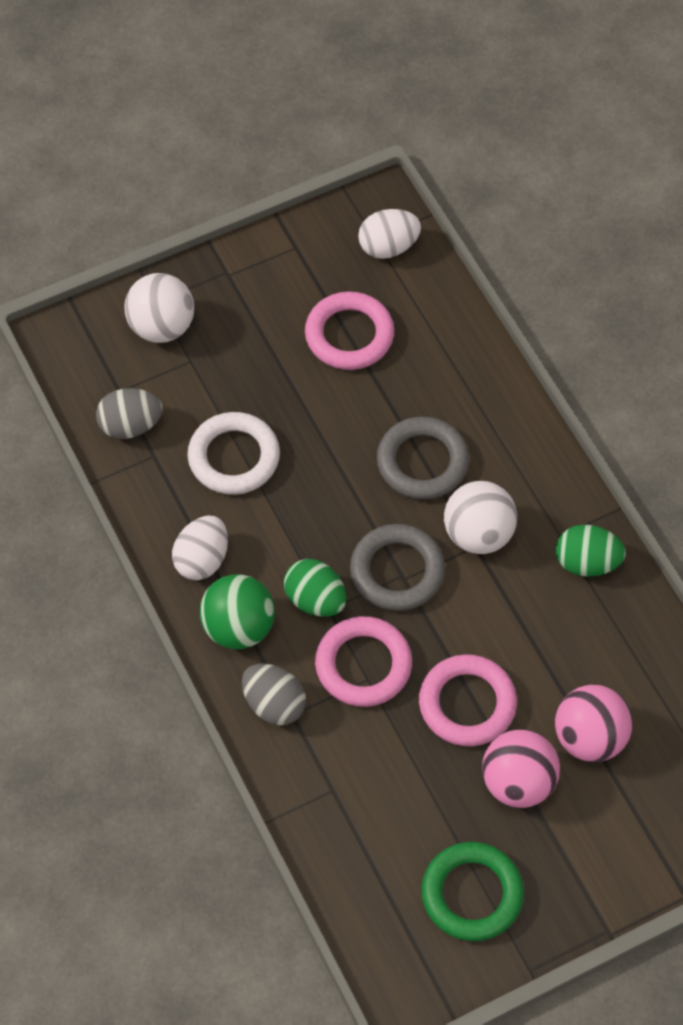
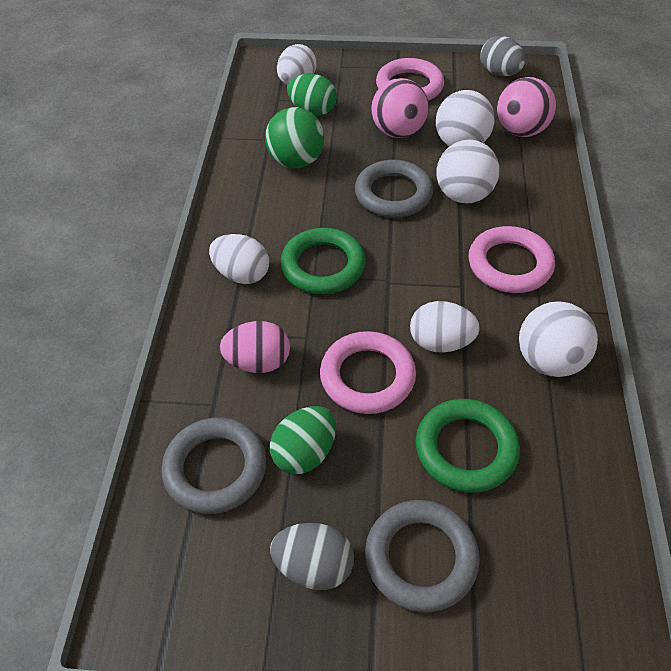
green ring: [421,842,524,941] = 1 -> [280,228,366,294] [416,399,520,493] = 2
grey ring: [350,524,445,611] [377,416,469,499] = 2 -> [161,417,266,514] [355,160,433,218] [365,500,480,612] = 3
pink egg: none = 0 -> [220,321,290,373] = 1
white ball: [124,273,194,343] [444,481,517,554] = 2 -> [436,90,495,146] [436,140,499,203] [519,301,598,377] = 3
white egg: [172,516,228,580] [358,209,421,259] = 2 -> [209,234,269,284] [277,44,316,85] [410,301,480,353] = 3
white ring: [187,412,280,495] = 1 -> none = 0

